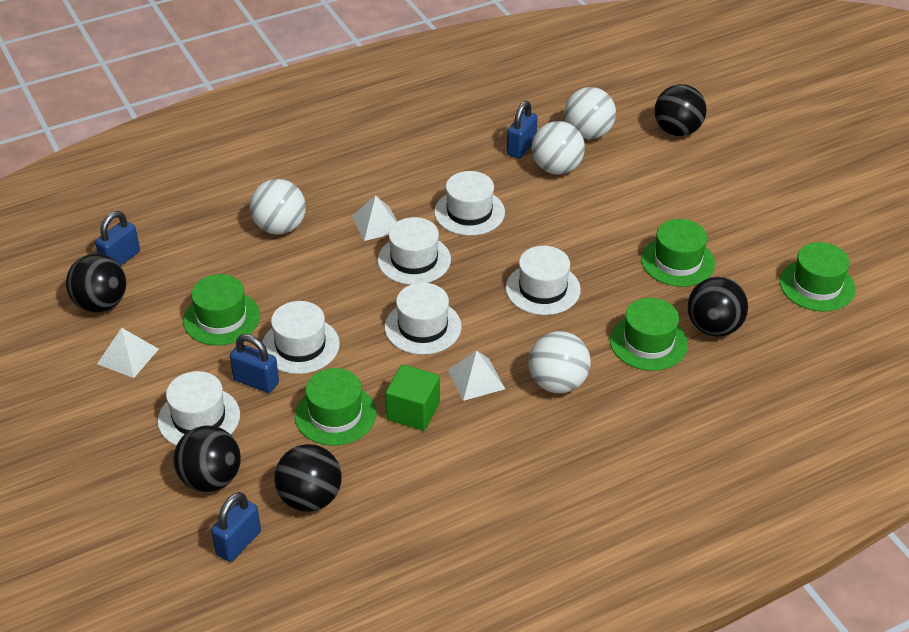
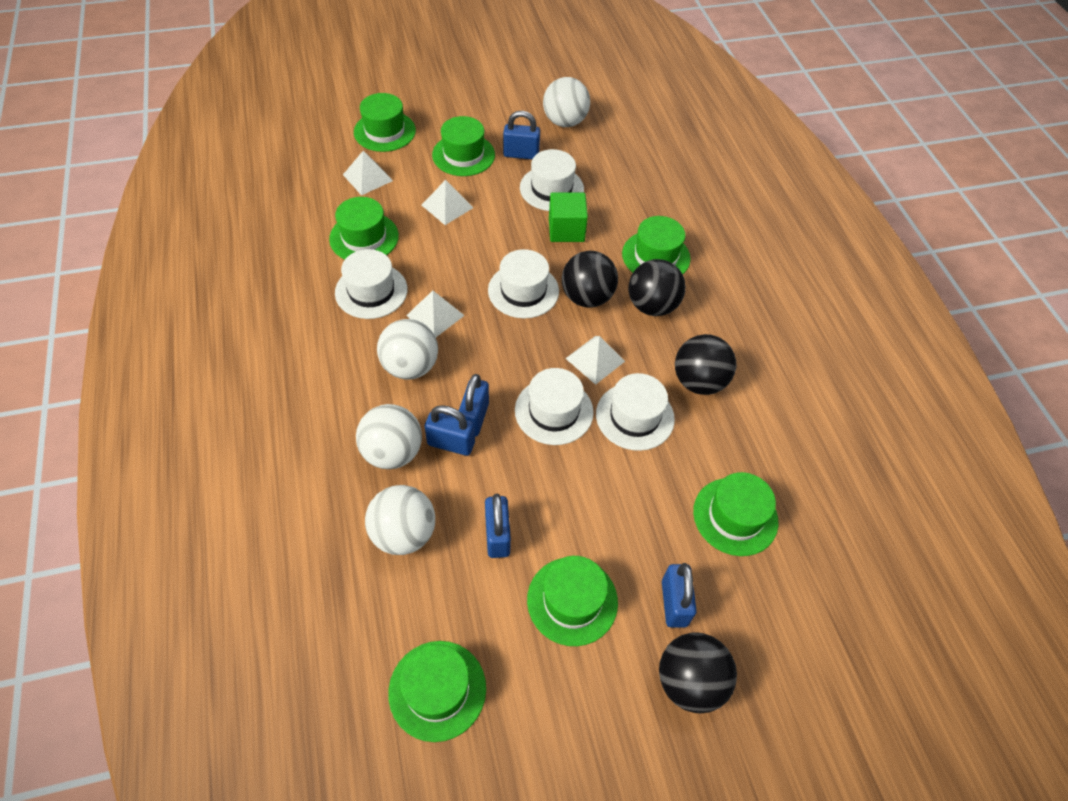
black ball: [66,254,127,313] [173,425,241,492] [274,444,342,512] [654,84,707,136] [687,277,748,337] = 5 -> [562,251,618,308] [628,259,686,316] [659,632,737,713] [675,334,736,395] = 4
blue padlock: [95,211,140,266] [211,492,261,562] [230,334,279,393] [507,101,538,158] = 4 -> [425,405,475,456] [459,374,489,437] [485,494,511,558] [503,111,540,159] [662,563,697,628] = 5
green hat: [183,274,260,345] [295,368,376,446] [610,298,688,371] [641,219,715,287] [780,242,856,312] = 5 -> [329,197,399,259] [354,93,416,152] [388,641,486,742] [432,116,495,176] [527,556,618,646] [622,216,691,274] [693,472,778,556] = 7
white hat: [158,371,240,446] [262,301,340,374] [378,217,451,285] [385,283,462,355] [434,171,505,236] [506,246,581,315] = 6 -> [335,249,407,319] [488,249,559,318] [515,368,594,445] [520,149,584,211] [596,373,675,451] = 5
white pyramid: [97,328,159,378] [352,195,397,241] [448,351,505,401] = 3 -> [343,151,393,195] [406,291,465,337] [422,180,474,225] [565,336,625,385] = 4

